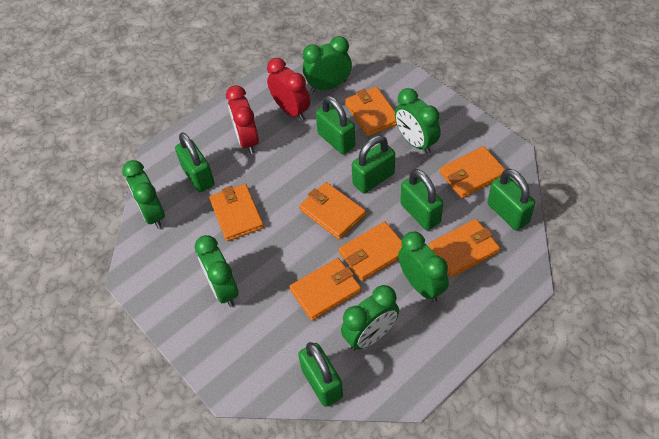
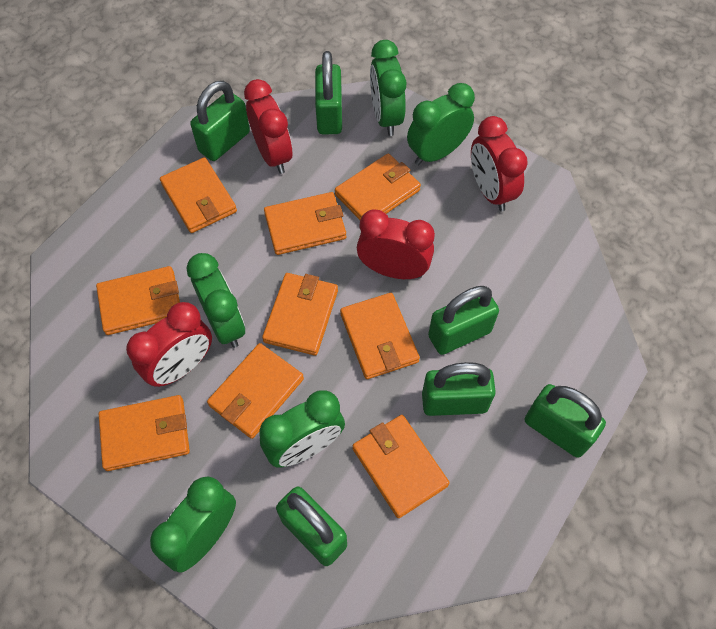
green clock: [122,160,165,229] [195,235,239,307] [303,36,352,92] [341,285,399,350] [395,88,440,154] [398,232,449,302] = 6 -> [150,476,236,573] [187,253,245,348] [259,390,345,468] [370,40,407,136] [407,83,475,165] = 5
orange wallet: [209,184,264,241] [289,258,361,321] [299,182,366,239] [339,221,402,281] [345,87,397,136] [429,219,500,277] [440,146,505,198] = 7 -> [96,266,180,335] [99,395,190,471] [160,157,237,233] [207,343,304,439] [262,273,338,356] [264,192,346,255] [335,154,421,220] [340,293,420,379] [352,415,450,518] = 9
red clock: [226,85,259,154] [267,58,310,121] = 2 -> [126,302,212,387] [244,79,292,174] [357,209,435,279] [471,116,528,212] = 4

